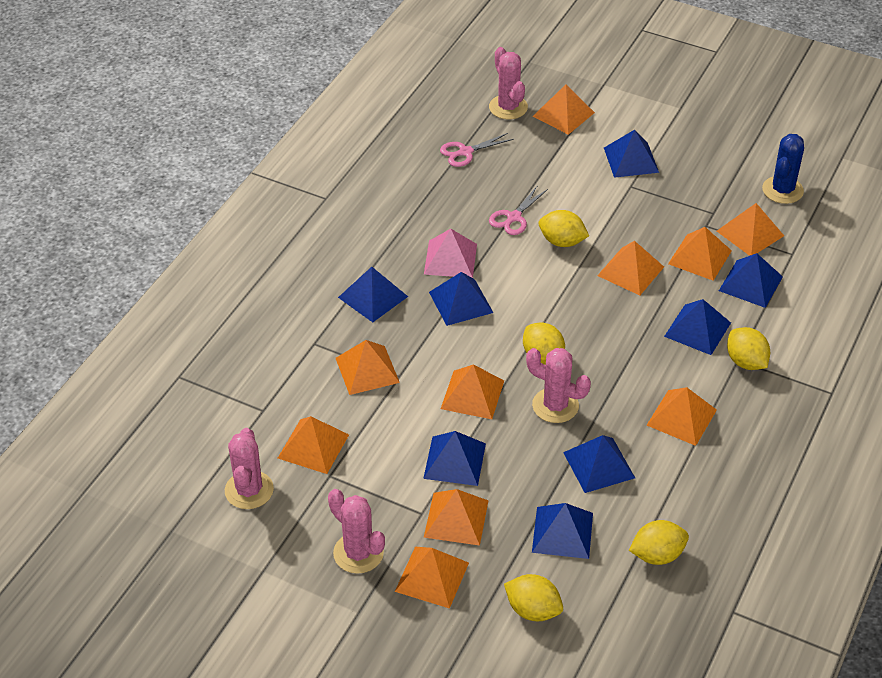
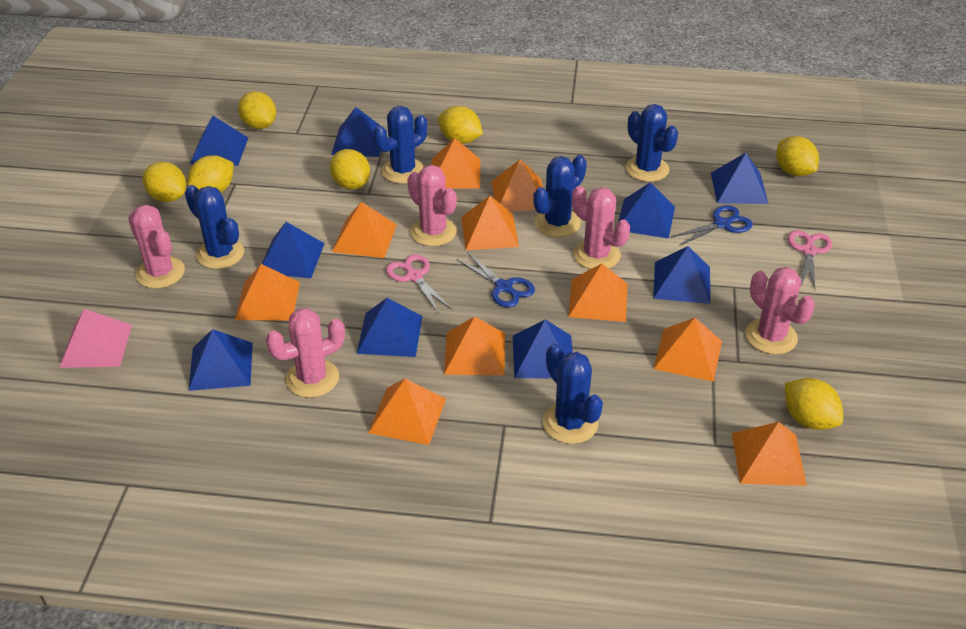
blue cactus: [762,134,804,204] = 1 -> [185,185,244,269] [373,106,428,184] [533,155,587,237] [543,344,603,444] [626,104,678,182] = 5
blue pyramid: [338,267,408,322] [423,431,486,486] [429,272,493,326] [532,503,593,559] [563,435,635,493] [604,130,659,178] [664,299,731,355] [719,253,783,308] = 8 -> [188,329,253,391] [190,115,248,166] [262,222,325,278] [331,107,381,157] [357,298,423,357] [513,319,573,378] [618,182,675,238] [653,246,710,304] [711,153,768,204] = 9
blue scissors: none = 0 -> [457,252,535,308] [671,205,753,246] = 2
pink cactus: [225,428,274,509] [328,489,385,574] [489,47,528,119] [526,348,591,423] = 4 -> [128,205,185,289] [265,308,345,398] [407,165,457,246] [572,186,630,269] [745,267,815,355] = 5
yellow lemon: [504,574,563,621] [523,322,565,365] [539,210,589,247] [629,520,689,565] [727,327,770,370] = 5 -> [143,162,186,202] [187,155,234,193] [238,91,276,129] [330,149,370,190] [438,106,483,144] [776,136,819,176] [785,378,843,430] = 7

